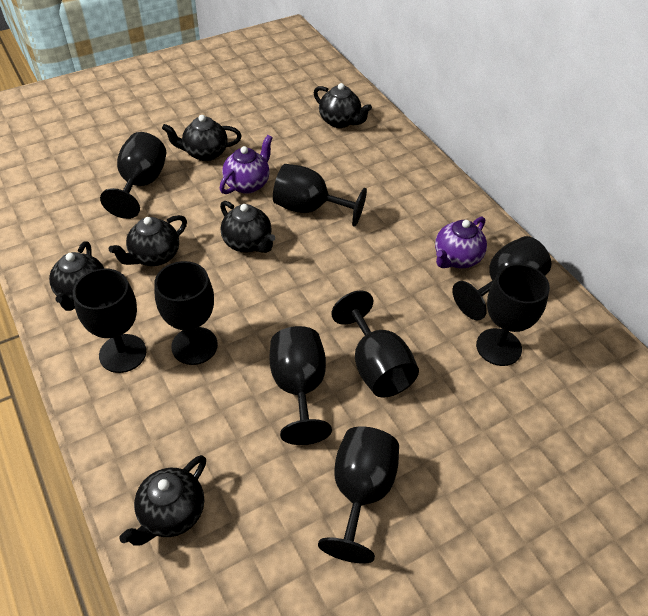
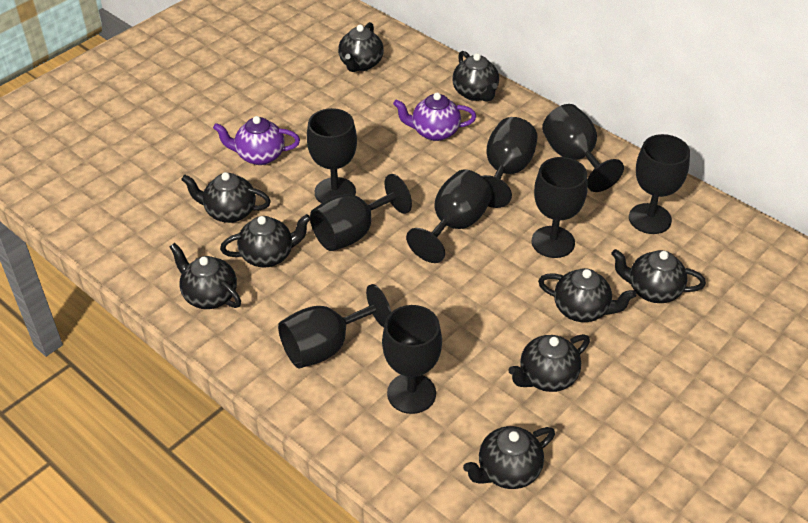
black teapot: [49,241,104,311] [109,215,187,266] [119,455,206,546] [162,115,242,161] [220,201,275,253] [314,83,372,128] = 6 -> [170,243,241,309] [181,172,271,223] [220,214,311,267] [338,22,384,72] [452,51,499,101] [463,426,555,489] [508,334,590,392] [538,268,636,322] [611,249,706,303] = 9

